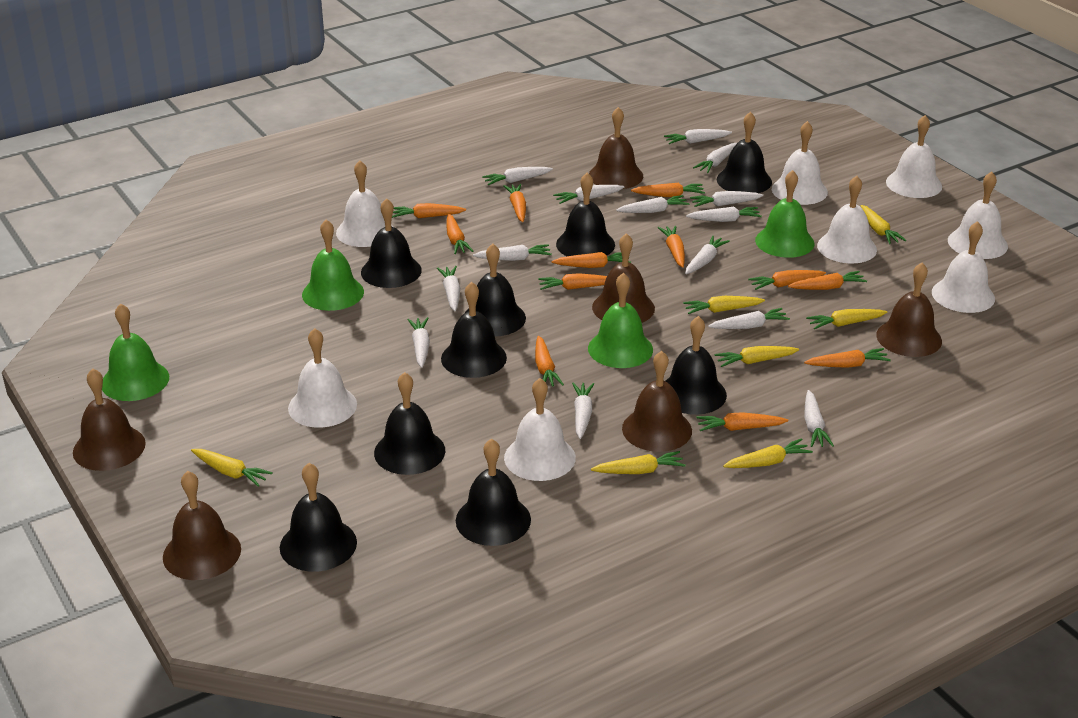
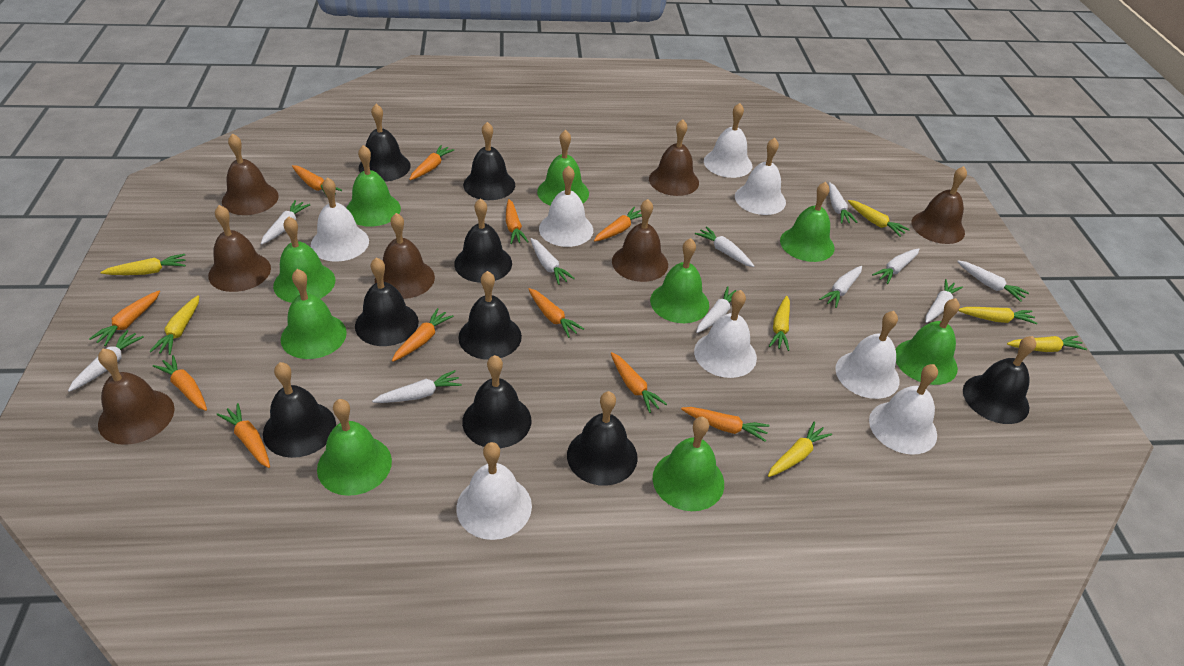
brown bell: [73,368,146,471] [163,471,241,580] [589,107,643,189] [592,233,655,323] [622,351,692,452] [876,263,942,357] = 6 -> [98,349,175,445] [208,205,271,292] [222,133,279,215] [375,213,435,299] [612,199,668,282] [649,119,699,196] [911,166,967,244] = 7
green bell: [102,303,169,401] [302,219,364,311] [588,273,653,368] [755,170,814,258] = 4 -> [273,216,335,303] [281,269,347,359] [317,399,392,496] [346,145,401,227] [537,130,589,206] [650,238,709,323] [653,417,724,511] [780,182,835,262] [895,298,960,385] = 9
orange carrot: [392,203,466,218] [446,214,473,254] [503,184,526,222] [535,336,564,387] [538,273,607,290] [552,252,631,268] [631,183,705,197] [658,226,685,268] [696,412,788,431] [748,270,826,290] [788,271,867,290] [804,348,891,368] = 12 -> [89,291,160,346] [153,355,207,411] [217,403,270,468] [292,165,342,194] [392,308,453,362] [409,145,454,180] [506,199,529,244] [529,288,584,338] [594,207,642,242] [611,352,667,413] [681,407,770,442] = 11
white carrot: [407,317,430,368] [437,266,460,311] [473,244,552,261] [482,167,553,185] [553,185,625,204] [572,382,594,439] [616,195,689,213] [664,129,732,144] [685,236,730,274] [686,207,762,222] [690,191,763,207] [693,143,737,173] [708,308,790,329] [804,390,834,447] = 14 -> [68,330,144,392] [261,200,310,245] [372,370,462,403] [530,238,575,285] [695,226,754,267] [696,286,736,333] [819,266,862,308] [829,182,858,224] [872,248,919,284] [926,279,963,323] [957,261,1029,302] = 11

